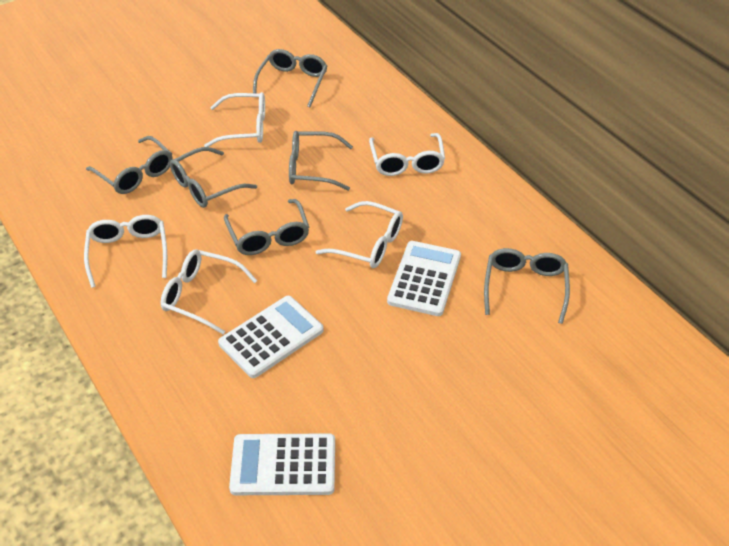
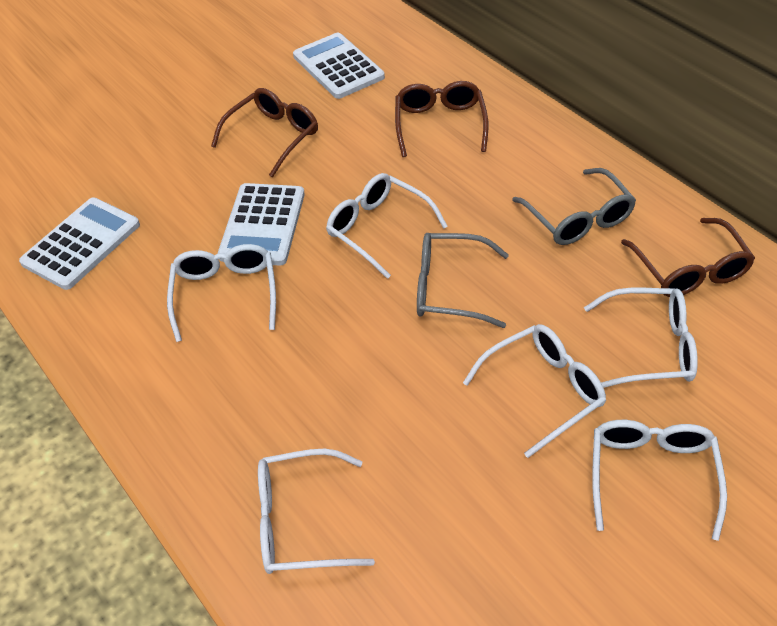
brown glasses: none = 0 -> [211,88,318,177] [395,81,488,157] [621,218,755,297] = 3
grey glasses: [86,136,173,194] [170,147,257,208] [224,199,309,255] [253,49,327,107] [289,131,353,191] [484,248,570,324] = 6 -> [417,233,509,328] [512,168,636,245] = 2
white glasses: [84,215,167,288] [161,249,257,334] [204,92,265,147] [315,201,403,268] [369,133,445,176] = 5 -> [167,244,276,342] [258,449,375,574] [326,173,448,279] [463,324,606,458] [584,288,698,388] [592,420,727,541] = 6

